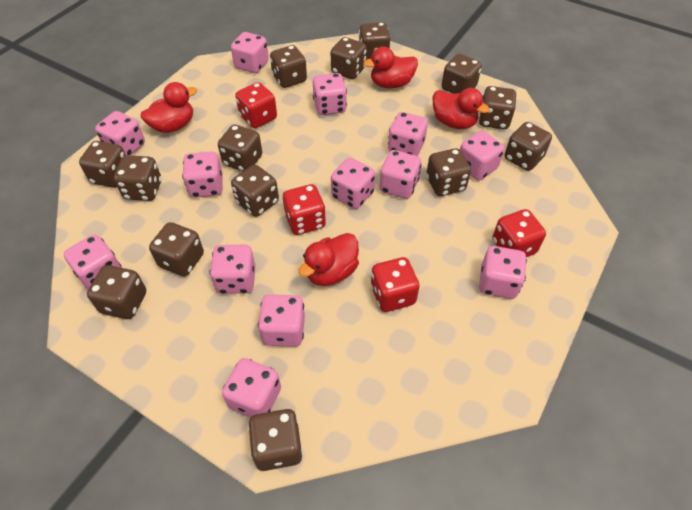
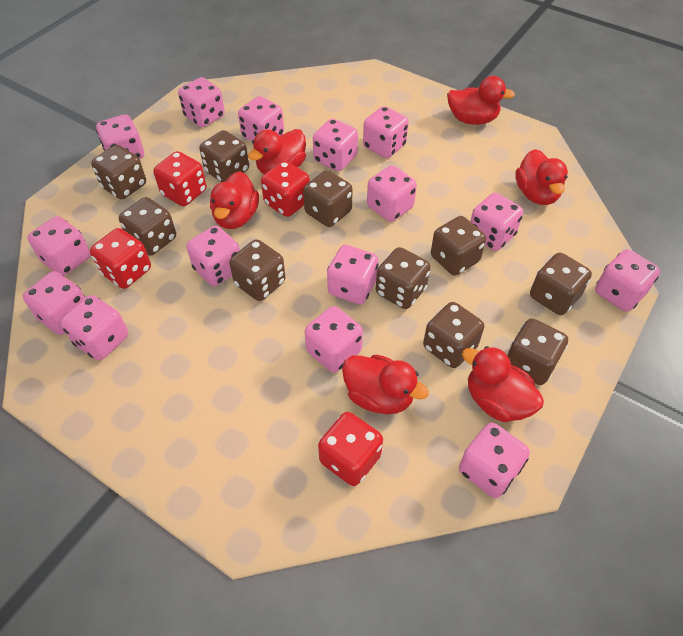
brown dice: [79,141,126,188] [87,265,146,319] [114,155,162,201] [149,222,204,276] [218,125,262,171] [231,165,279,217] [248,409,303,471] [270,45,307,88] [331,37,367,79] [359,22,390,60] [426,148,471,196] [442,54,482,94] [479,86,516,129] [505,122,552,171] = 14 -> [91,145,146,199] [119,197,176,256] [199,130,249,182] [229,239,286,301] [303,170,353,227] [376,247,431,309] [423,302,484,368] [431,216,486,275] [507,318,568,385] [530,253,592,315] = 10
pink dice: [64,235,121,289] [95,111,145,156] [182,152,223,198] [209,245,256,294] [222,358,281,418] [231,32,269,73] [258,294,305,347] [313,73,347,115] [331,158,375,209] [379,150,421,199] [388,112,428,156] [460,131,504,180] [479,246,527,299] = 13 -> [23,271,85,335] [27,216,90,276] [61,295,128,360] [96,115,144,159] [178,77,225,127] [186,226,240,286] [238,96,284,142] [305,306,363,373] [313,119,358,171] [327,245,378,305] [363,106,409,158] [367,165,417,222] [459,423,530,498] [470,193,523,251] [595,249,660,312] = 15
red duck: [141,82,197,133] [298,233,359,286] [363,46,418,88] [432,88,490,129] = 4 -> [210,171,259,229] [248,129,306,174] [342,355,429,414] [447,76,515,125] [462,346,544,422] [515,149,568,205] = 6

